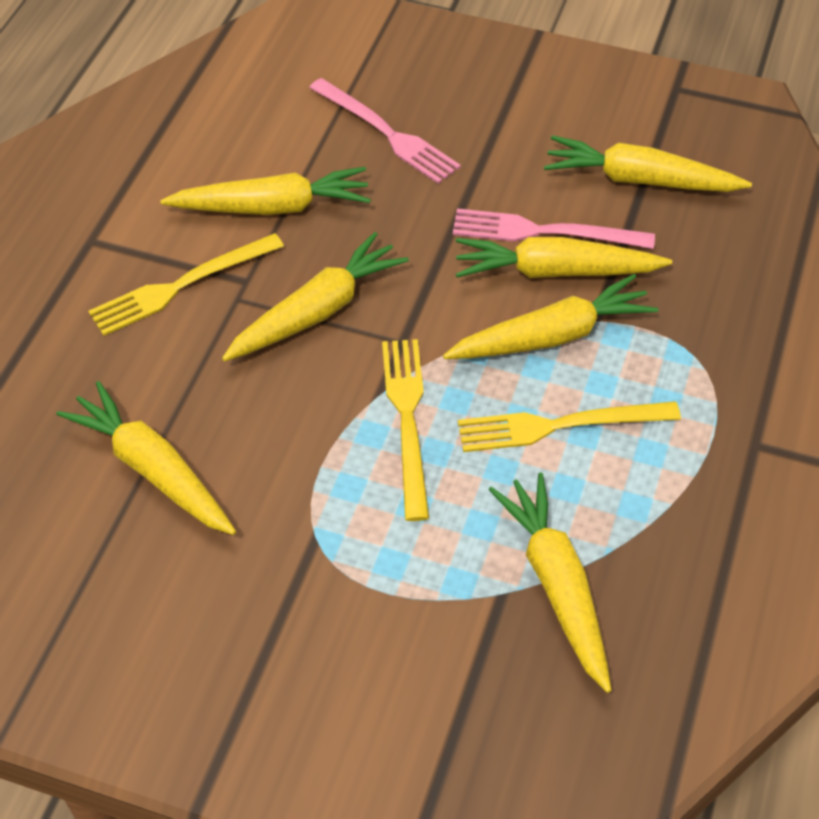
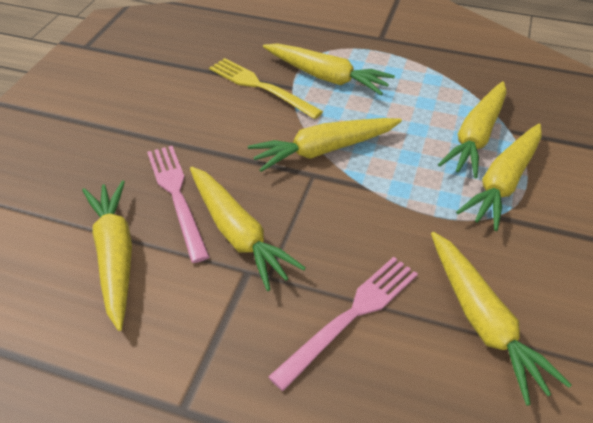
yellow fork: [88,233,284,336] [382,339,429,521] [458,401,681,452] = 3 -> [209,58,323,119] = 1

